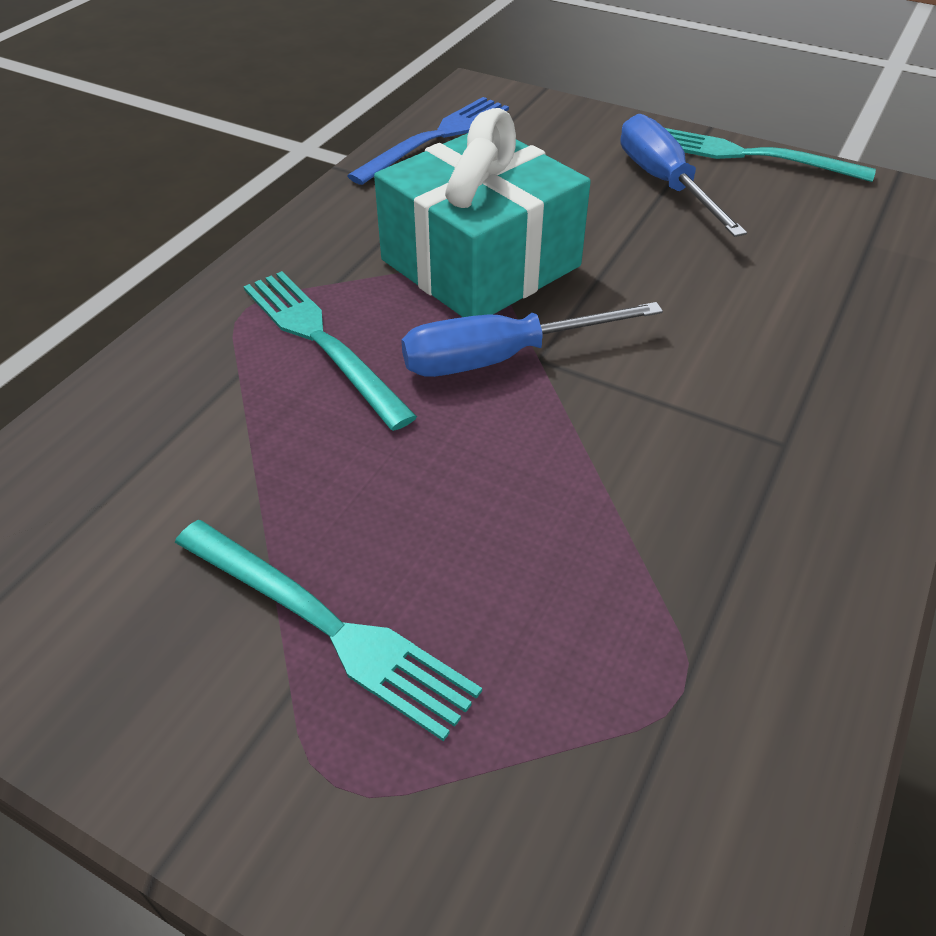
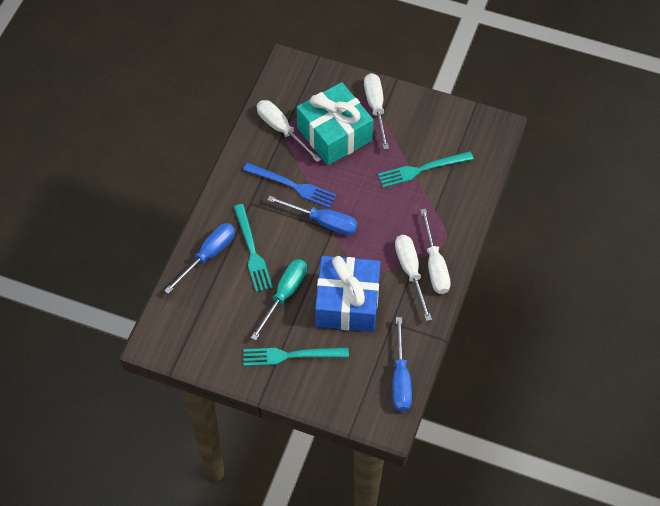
blue gift: none = 0 -> [315,256,380,332] = 1
blue screwdriver: [402,302,663,377] [621,114,747,237] = 2 -> [164,223,235,294] [267,196,358,235] [392,317,412,412] = 3
turquoise screwdriver: none = 0 -> [251,259,307,341] = 1
white screwdriver: none = 0 -> [257,100,321,162] [364,73,389,149] [395,235,432,321] [420,209,451,294] = 4

